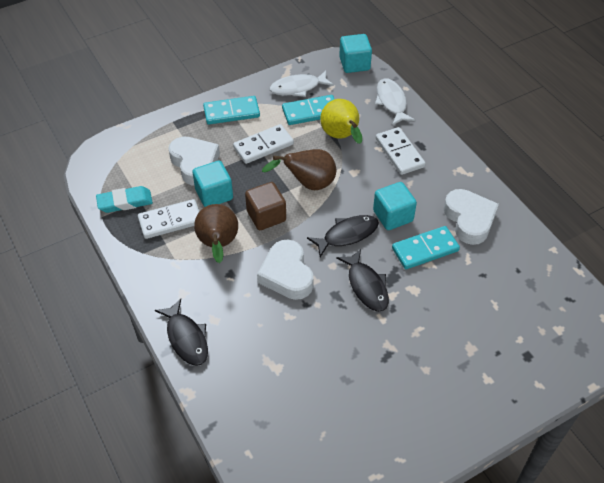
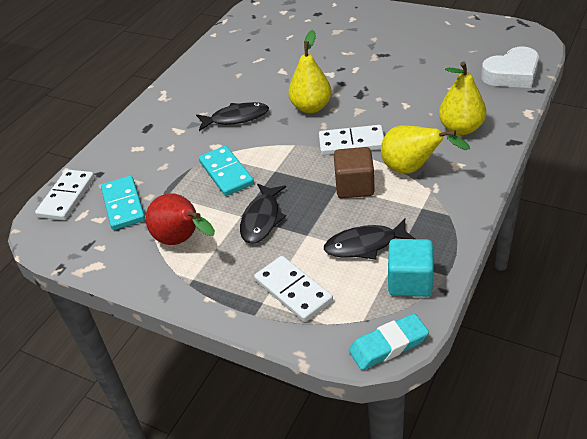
brown pear: [194,204,238,263] [262,149,336,190] = 2 -> none = 0
red pear: none = 0 -> [146,193,215,245] = 1
turquoise cube: [192,161,233,207] [339,34,372,73] [373,182,417,230] = 3 -> [388,239,434,297] = 1
turquoise domino: [203,96,260,124] [282,95,334,125] [392,226,460,269] = 3 -> [101,176,145,230] [199,146,254,196] = 2
white fish: [270,71,334,97] [375,78,415,125] = 2 -> none = 0
white heart: [168,137,220,186] [257,239,314,300] [444,189,499,245] = 3 -> [481,47,539,88] = 1
yellow pear: [320,99,362,144] = 1 -> [288,30,332,113] [381,125,470,174] [439,61,486,135] = 3

